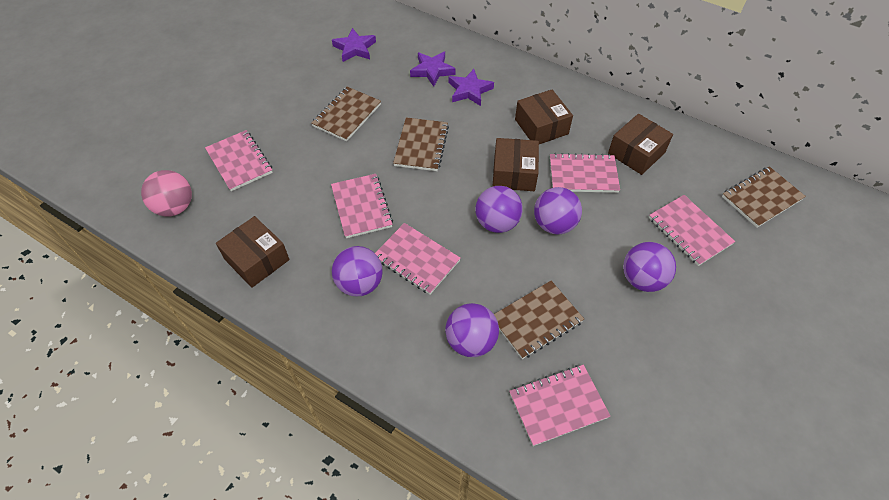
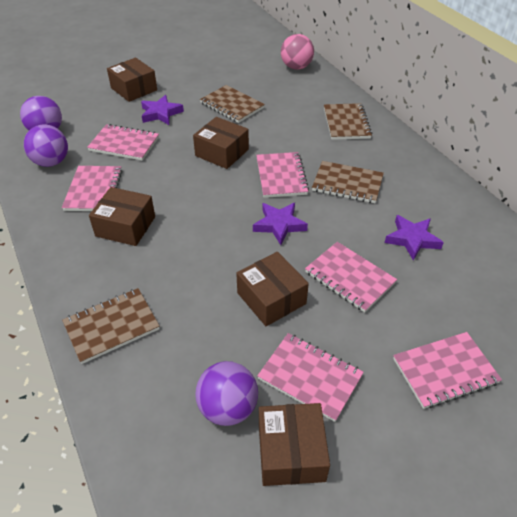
brown box: [216,216,290,288] [493,138,539,191] [515,90,573,144] [608,114,673,175] = 4 -> [89,187,155,246] [107,58,157,102] [193,117,249,169] [236,252,309,326] [259,403,330,486] = 5
purple ball: [332,246,383,297] [445,303,499,357] [475,186,523,233] [534,187,582,235] [623,242,676,292] = 5 -> [20,96,62,131] [24,124,68,167] [195,361,258,426] = 3

